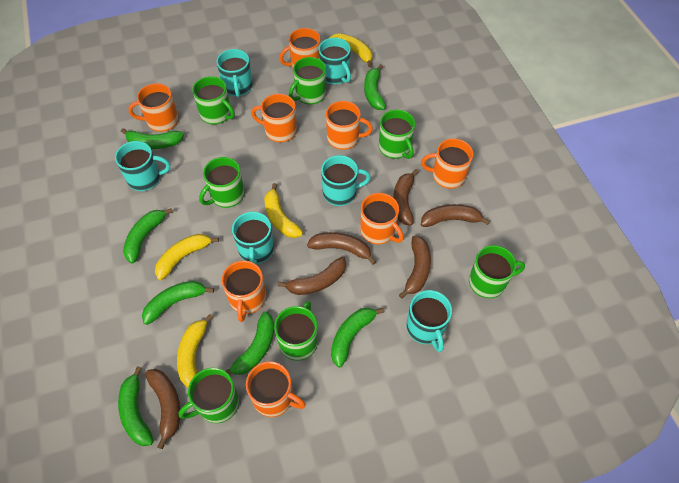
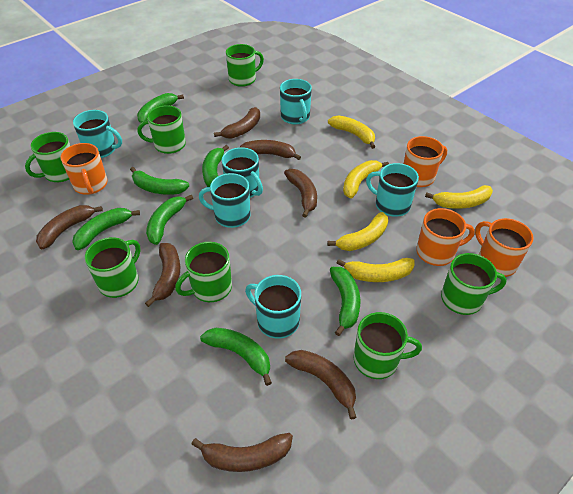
brown banana: [145,369,180,449] [277,257,346,295] [307,232,377,265] [393,169,419,226] [399,235,431,299] [421,204,490,227] = 6 -> [36,205,103,249] [145,243,180,307] [191,433,293,472] [214,107,260,139] [240,140,301,160] [284,169,317,218] [285,350,356,419] = 7
orange mug: [128,83,179,132] [221,261,266,322] [246,361,306,417] [251,94,297,142] [279,28,320,68] [326,101,373,150] [360,193,404,244] [421,139,473,189] = 8 -> [61,143,108,195] [404,136,447,187] [416,208,475,266] [475,218,534,277] = 4
yellow banana: [155,234,219,280] [177,314,213,388] [264,183,303,238] [329,33,373,68] = 4 -> [327,212,388,251] [328,115,375,149] [337,258,415,282] [343,160,389,198] [425,185,493,209] = 5

